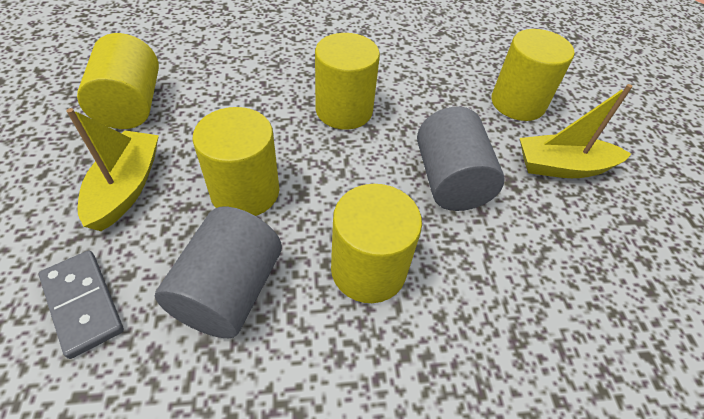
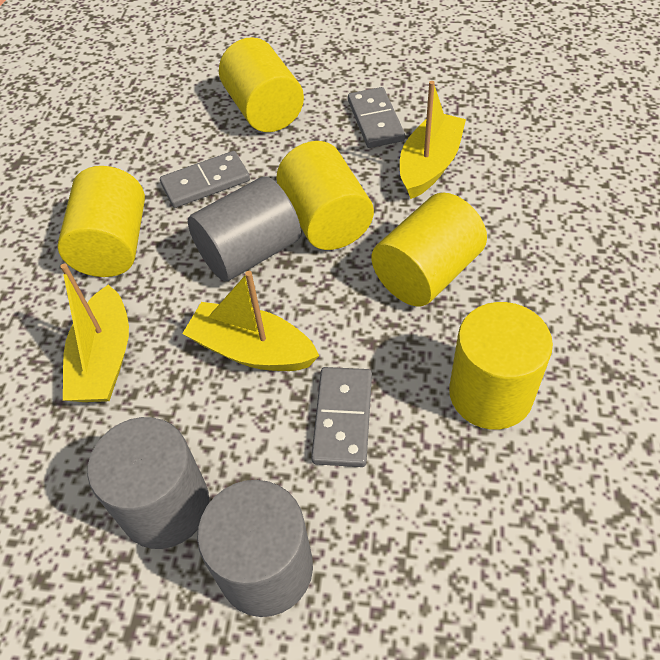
grey cylinder: [155,207,282,338] [417,107,505,211] = 2 -> [88,417,209,549] [188,176,301,282] [197,480,313,617] = 3
grey domino: [39,250,124,359] = 1 -> [160,151,250,208] [311,367,372,467] [348,87,405,148] = 3
yellow boat: [66,108,159,231] [520,84,633,178] = 2 -> [60,264,129,402] [182,271,319,371] [400,81,466,199] = 3

